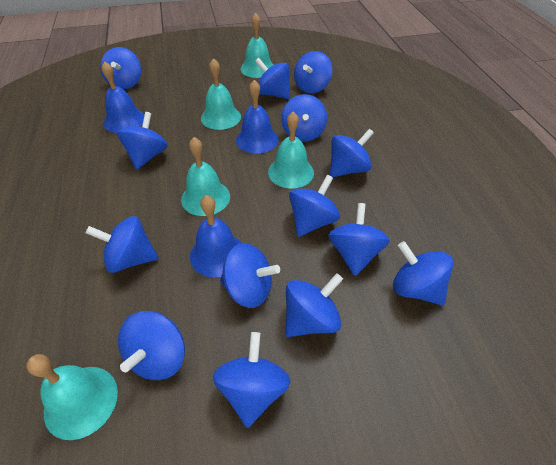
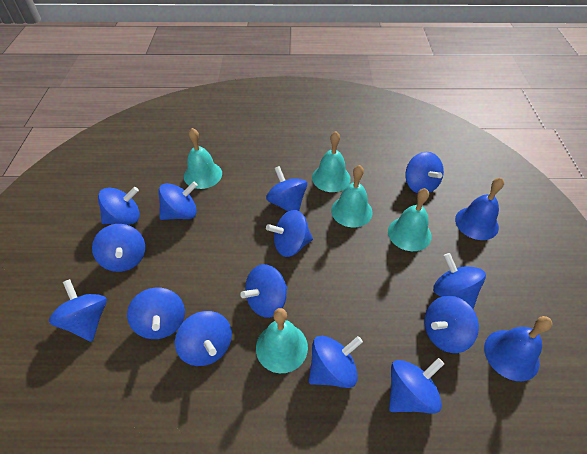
blue bell: [102,61,144,133] [190,195,242,278] [236,80,278,154] = 3 -> [455,177,504,240] [484,316,553,381] = 2

